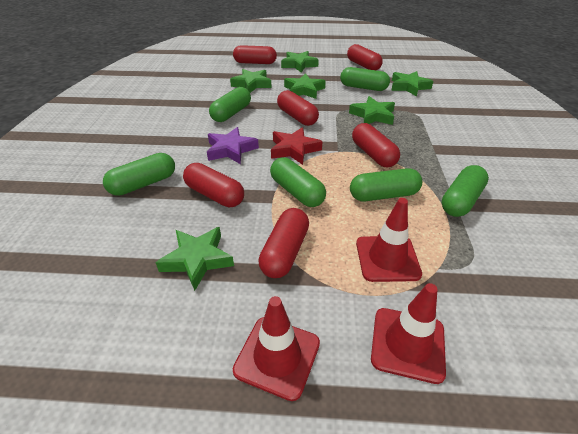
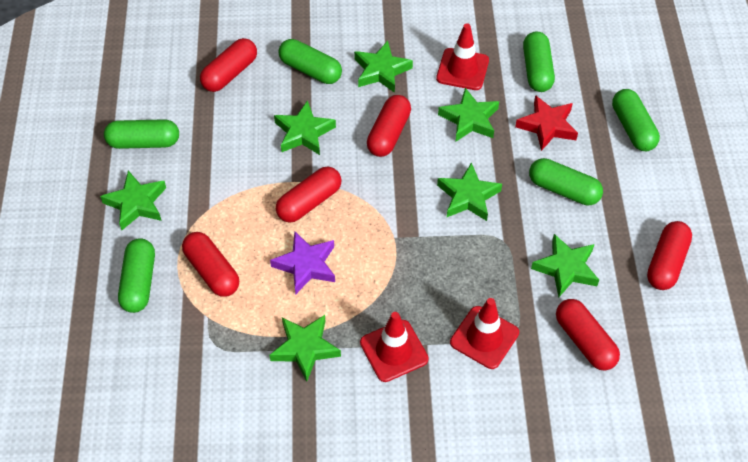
green star: [155,227,234,291] [230,69,271,93] [281,51,319,72] [284,73,326,99] [349,96,395,125] [391,71,433,97] = 6 -> [100,171,166,230] [269,315,341,382] [274,100,336,155] [354,41,413,93] [437,162,502,221] [438,88,499,142] [531,234,599,297] = 7

